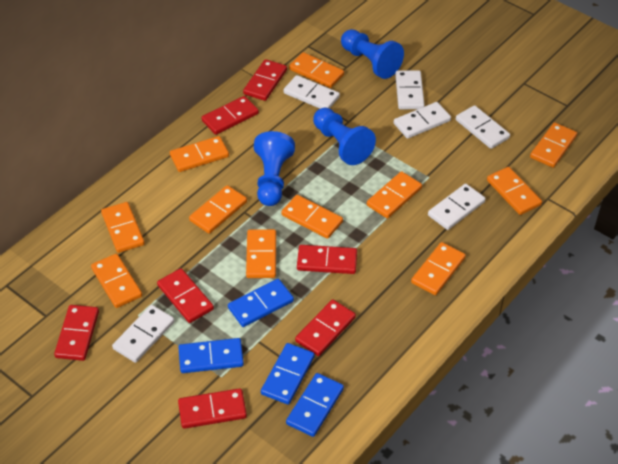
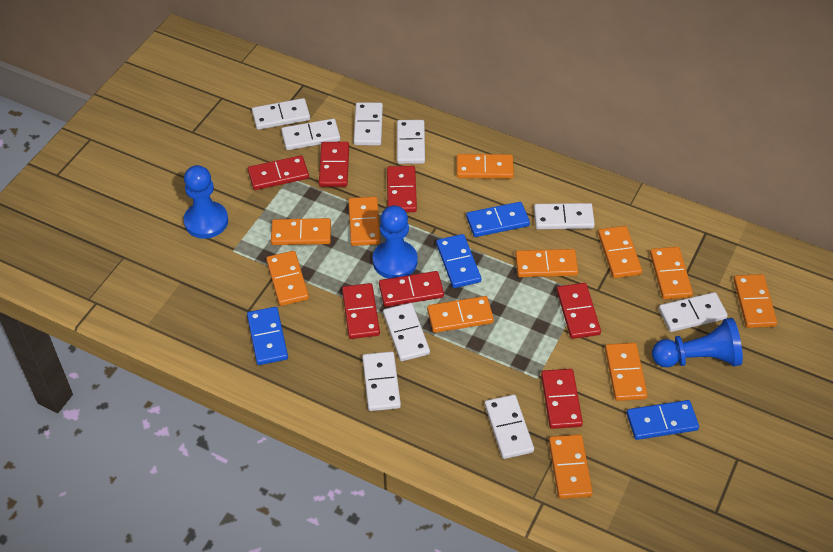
white domino: [112,305,175,363] [283,75,340,109] [394,102,451,139] [395,70,425,109] [428,184,486,230] [456,105,510,149] = 6 -> [252,98,310,130] [281,119,340,150] [354,102,383,145] [362,351,401,411] [383,303,430,361] [397,120,425,164] [485,395,534,459] [534,203,595,229] [659,292,728,332] = 9

